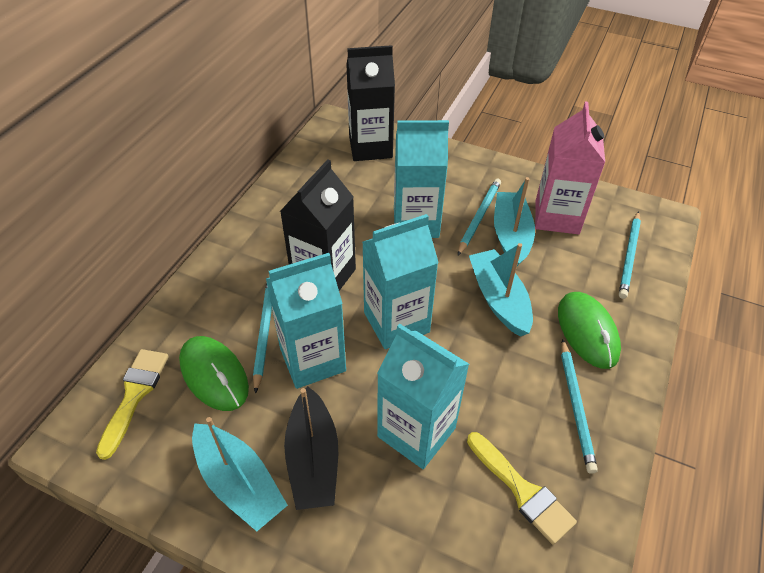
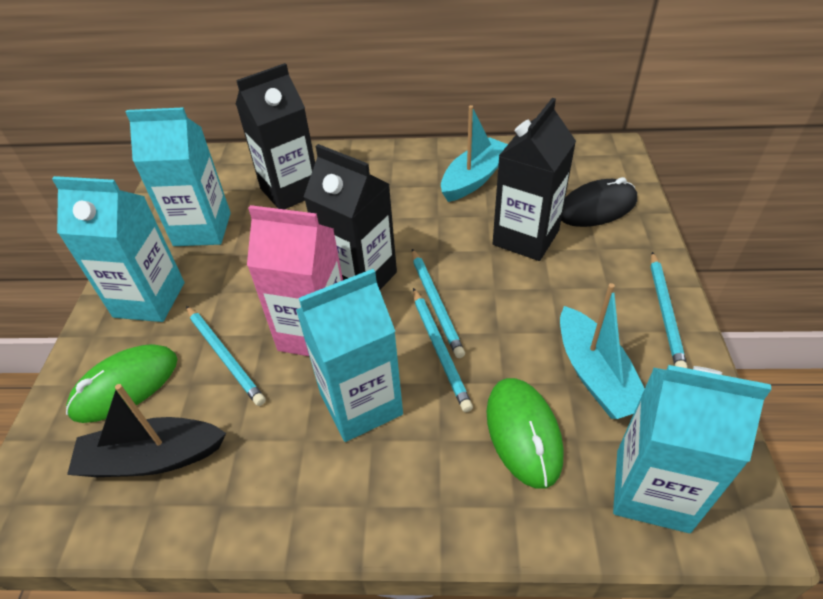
black carton: [280,159,356,291] [346,45,395,161] = 2 -> [236,63,315,210] [304,144,397,290] [493,98,576,261] = 3
black mouse: none = 0 -> [561,177,637,227] = 1
turquoise boat: [192,417,288,531] [469,243,533,337] [494,177,535,266] = 3 -> [441,105,508,202] [560,283,645,419] = 2
yellow brush: [96,349,169,460] [467,432,577,545] = 2 -> none = 0

